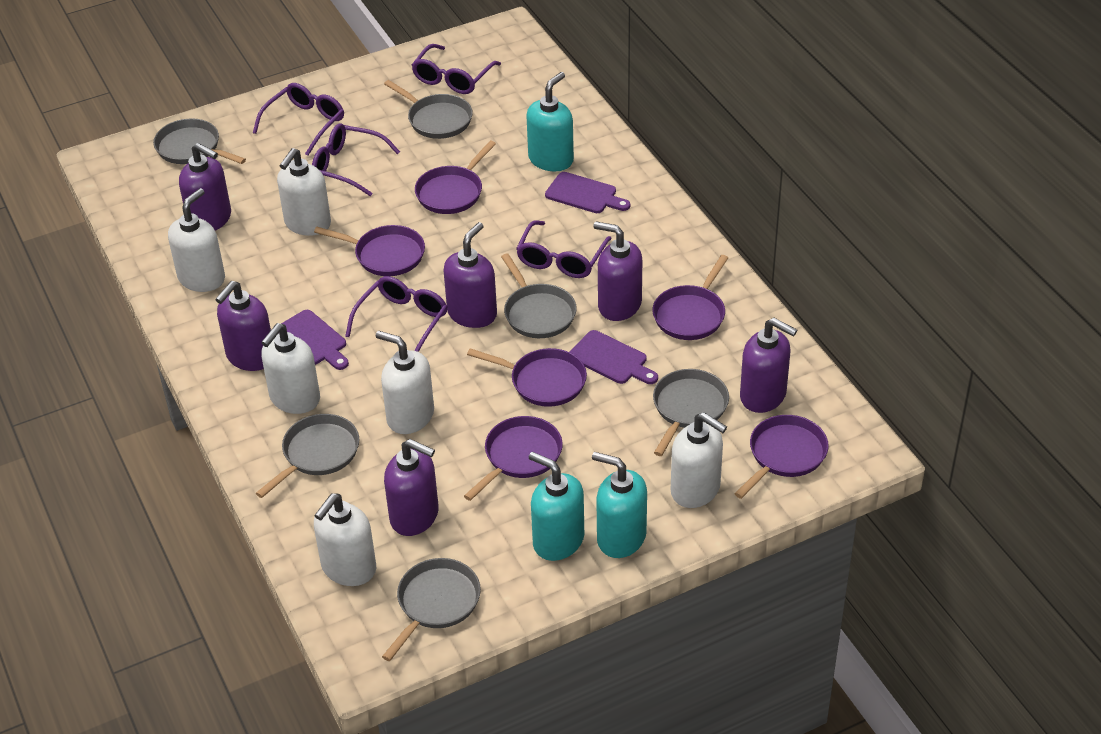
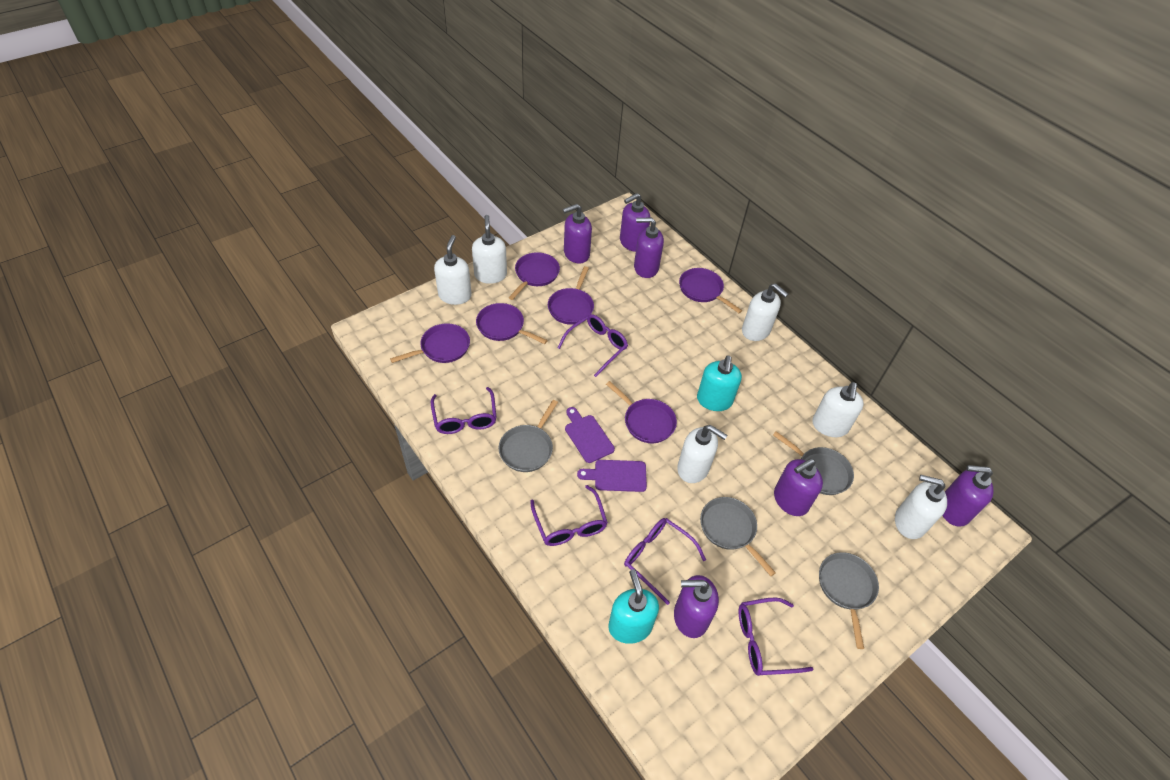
grey pan: [153,118,246,164] [256,414,359,498] [382,558,481,661] [384,80,473,139] [501,253,577,338] [653,369,729,456] = 6 -> [499,400,558,472] [700,497,776,576] [773,431,854,495] [819,552,879,649] = 4
purple cutting board: [278,310,349,370] [545,172,630,213] [570,330,658,384] = 3 -> [565,407,615,463] [577,460,647,492] = 2
turquoise soap dispenser: [526,72,574,171] [529,452,584,561] [592,452,647,558] = 3 -> [608,569,659,644] [697,355,742,411] = 2

